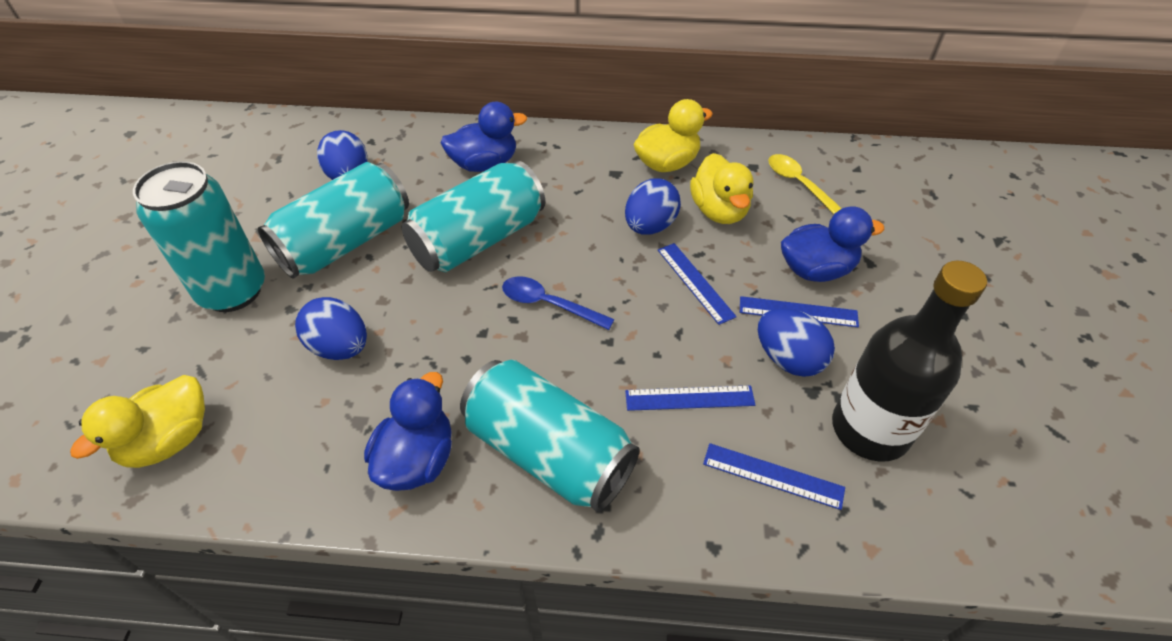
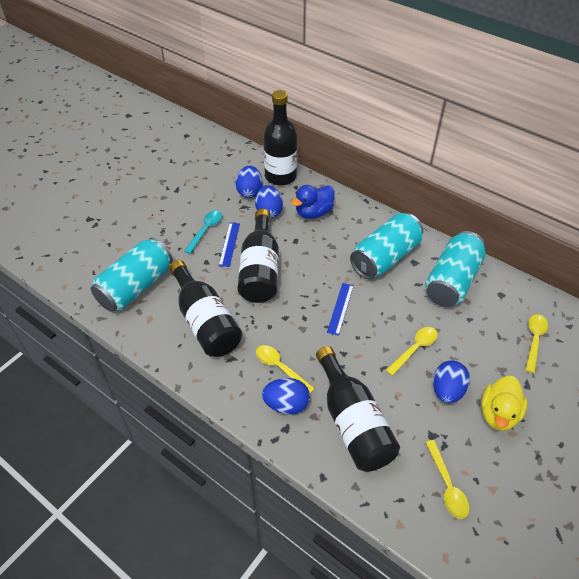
black bottle: [832,260,987,462] = 1 -> [169,260,242,357] [238,209,279,303] [263,90,298,186] [316,346,400,472] = 4
blue duck: [364,372,452,491] [441,102,527,172] [781,207,885,282] = 3 -> [291,185,335,219] = 1
blue ruler: [625,385,755,411] [658,243,737,325] [703,443,845,510] [740,296,859,327] = 4 -> [219,223,240,267] [327,283,354,336] = 2
blue spoon: [502,276,615,330] = 1 -> none = 0
turquoise can: [133,161,265,312] [258,162,409,279] [402,161,545,272] [460,360,640,512] = 4 -> [91,237,173,312] [350,213,423,279] [425,231,486,307] = 3
turquoise spoon: none = 0 -> [184,211,222,254] = 1
yellow duck: [70,375,205,468] [634,99,713,172] [690,153,753,224] = 3 -> [481,376,528,431] = 1
yellow spoon: [768,154,842,214] = 1 -> [256,345,315,394] [386,327,438,376] [425,440,469,519] [526,314,548,373] = 4

